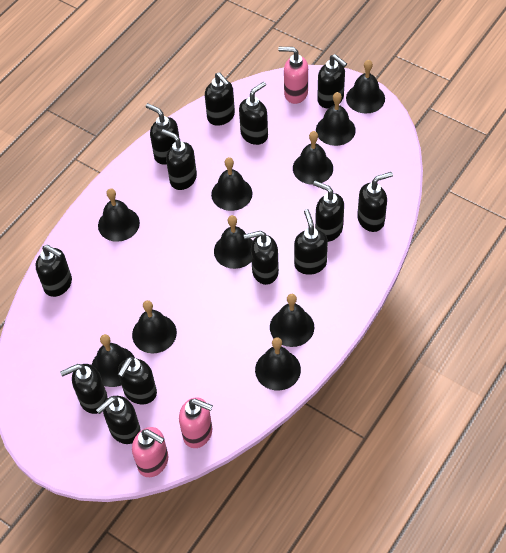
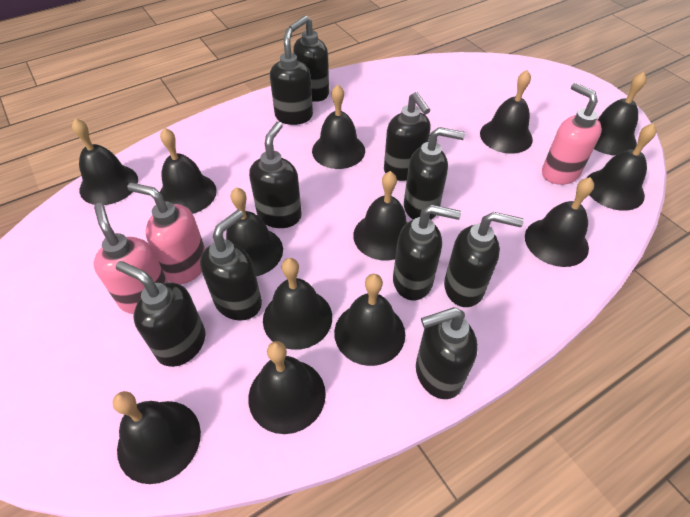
black bell: [92,334,135,387] [98,188,140,242] [132,300,177,353] [211,157,253,211] [214,215,253,269] [255,337,301,391] [270,294,314,347] [293,131,333,185] [316,92,356,146] [346,60,385,113] = 10 -> [72,118,138,205] [113,391,201,484] [160,128,217,214] [226,187,283,276] [248,341,326,434] [263,258,332,350] [312,84,365,169] [334,274,405,366] [353,171,407,260] [480,70,533,154] [525,177,594,267] [587,123,657,211] [594,72,647,155] = 13
black soap dispenser: [35,245,72,297] [60,364,108,414] [96,396,141,444] [118,357,157,404] [146,103,179,165] [161,129,197,190] [205,72,235,126] [239,81,268,145] [244,231,279,285] [294,209,328,275] [313,181,344,242] [317,54,347,108] [357,172,393,232] = 13 -> [116,261,205,367] [200,210,262,321] [249,121,302,228] [270,28,313,125] [289,15,329,102] [384,92,431,181] [393,205,461,300] [404,127,465,220] [416,307,478,399] [444,212,524,307] = 10

